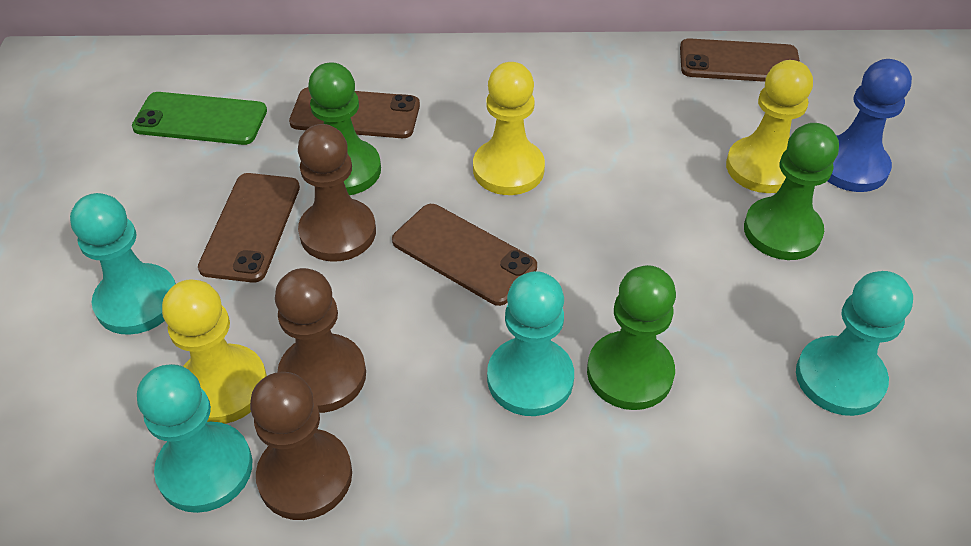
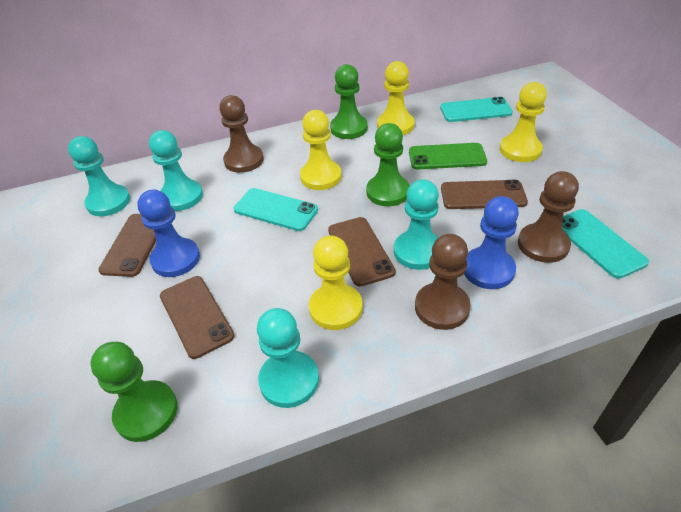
blue pawn: [828,59,912,192] = 1 -> [137,190,200,277] [464,196,519,289] = 2
turquoise phone: none = 0 -> [234,188,318,231] [440,97,513,122] [562,209,649,279] = 3
yellow pawn: [162,279,267,424] [473,62,545,195] [726,60,813,193] = 3 -> [300,110,342,190] [309,235,363,330] [377,61,415,135] [500,82,547,162] = 4

